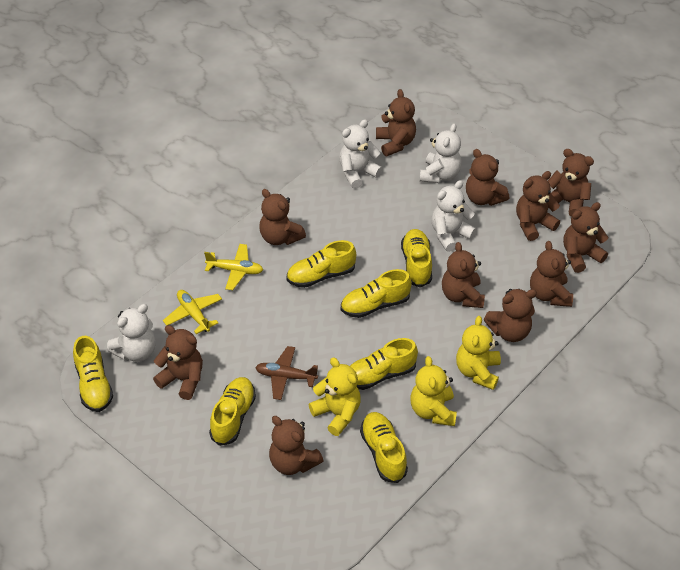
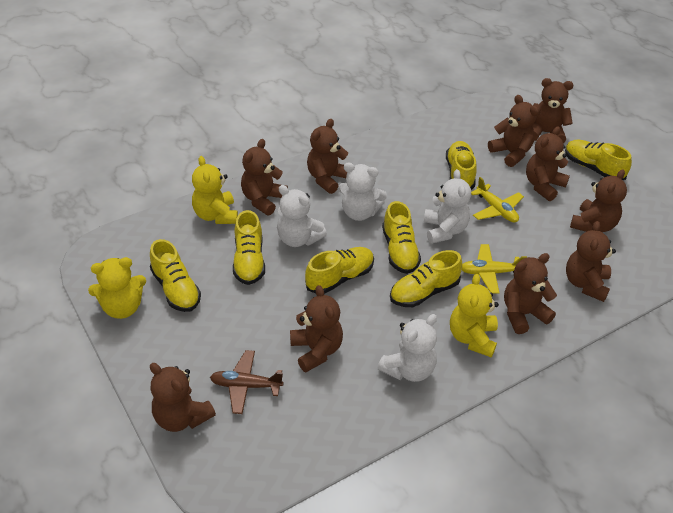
brown teddy bear: [153,325,203,400] [259,189,306,245] [269,416,323,475] [376,89,416,156] [442,242,485,308] [466,149,509,206] [484,289,537,342] [516,171,560,241] [530,241,573,307] [548,149,594,217] [563,202,608,273] = 11 -> [150,363,216,432] [241,139,288,216] [290,285,343,372] [307,119,348,194] [488,95,539,167] [504,253,557,334] [526,126,570,201] [532,78,573,143] [566,221,616,302] [570,169,627,232] = 10

